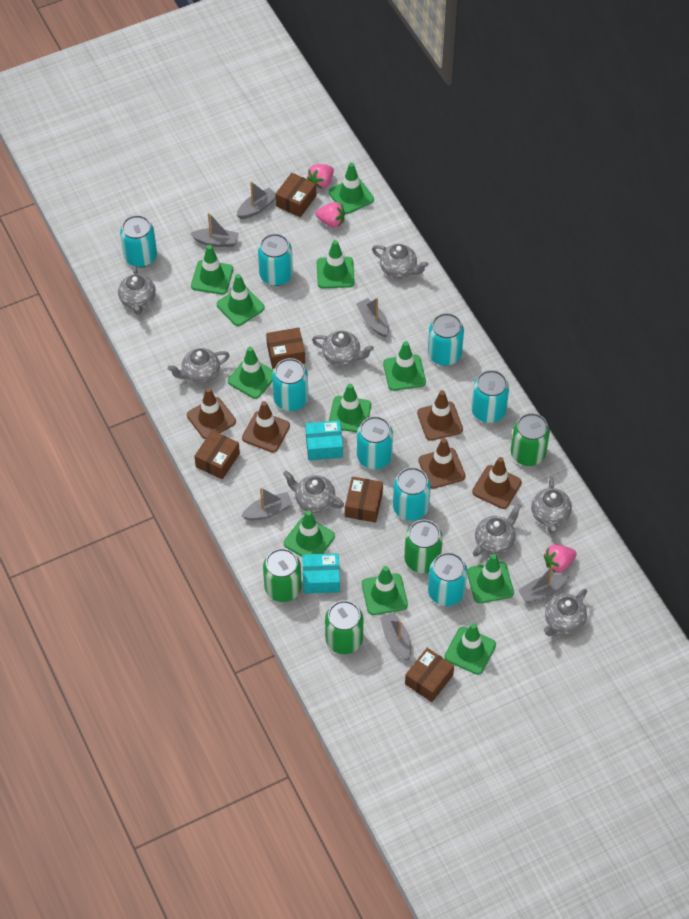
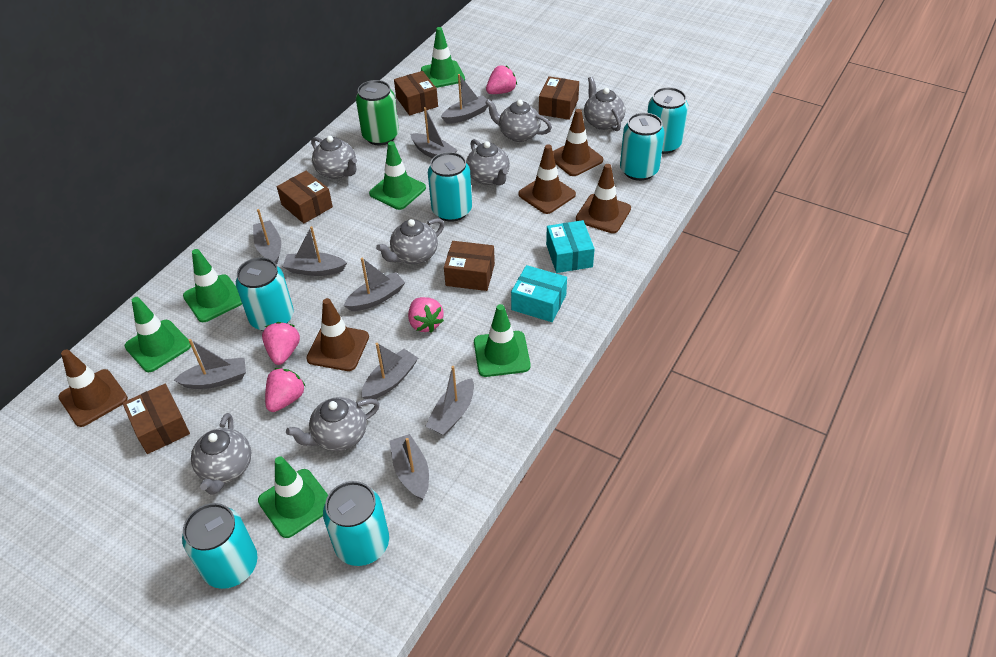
green can: [263,548,302,602] [325,600,363,654] [404,520,443,573] [511,413,550,466] = 4 -> [356,80,399,145] = 1
green traffic cone: [191,245,233,295] [217,274,265,326] [228,347,273,399] [284,510,335,557] [317,240,355,288] [329,163,374,214] [329,384,371,432] [362,566,408,615] [383,341,426,391] [445,623,496,675] [467,554,514,603] = 11 -> [125,297,191,372] [183,249,242,322] [258,456,328,538] [369,141,426,210] [421,27,465,88] [474,304,531,377] = 6
grey boat: [190,212,239,247] [237,181,276,219] [242,487,293,520] [356,298,389,337] [380,612,411,661] [518,565,569,603] = 6 -> [174,339,246,389] [253,209,281,265] [283,226,347,276] [343,258,405,311] [361,343,418,399] [390,434,429,500] [410,107,458,158] [426,366,474,436] [441,74,488,124] = 9
grey teapot: [118,265,156,315] [168,348,230,384] [283,471,344,513] [312,330,374,367] [372,244,428,279] [473,504,521,557] [531,477,572,534] [544,589,587,636] = 8 -> [191,413,251,495] [286,397,380,451] [311,136,357,179] [376,218,444,264] [466,139,510,185] [485,99,552,142] [584,77,625,131] = 7
pink strawberry: [307,164,334,189] [315,202,345,228] [544,544,577,573] = 3 -> [262,322,300,365] [265,368,305,412] [408,297,444,333] [486,66,517,94] = 4
turquoise can: [120,215,157,267] [258,234,293,286] [272,358,308,411] [357,416,393,469] [393,467,431,521] [428,313,464,366] [428,552,467,606] [471,370,509,423] = 8 -> [182,503,258,589] [236,257,294,331] [323,481,389,566] [428,152,472,222] [620,113,665,181] [647,87,688,154] = 6

